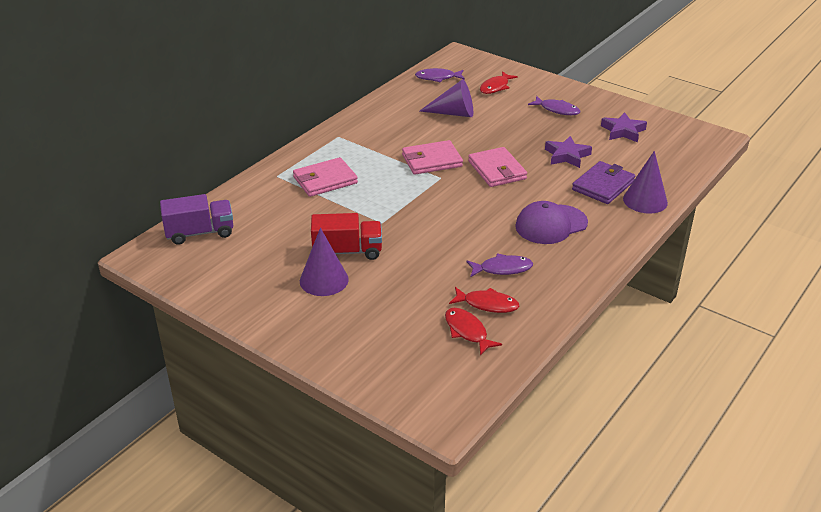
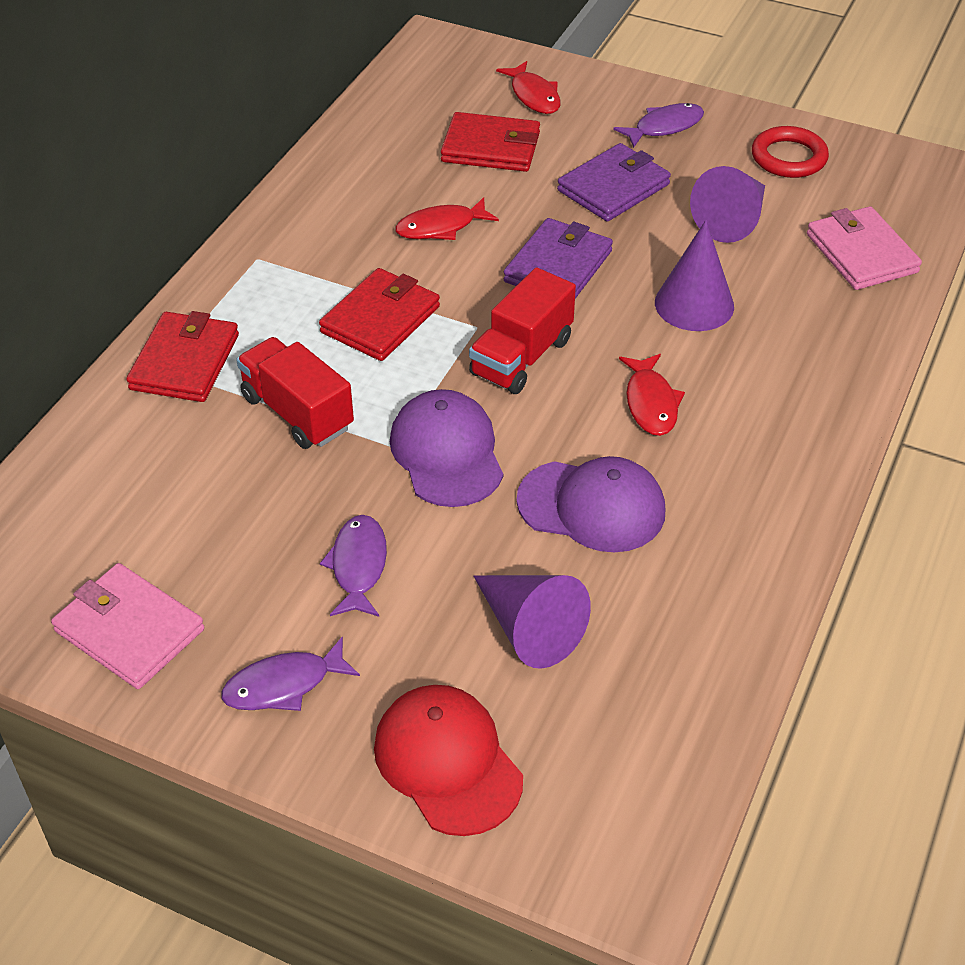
pink wallet: [293,157,358,197] [402,140,463,175] [468,147,527,187] = 3 -> [51,563,204,689] [807,206,922,290] = 2
purple cap: [515,201,588,244] = 1 -> [390,389,503,507] [516,456,665,552] = 2
purple star: [545,136,592,168] [601,112,647,142] = 2 -> none = 0
purple truck: [160,194,233,245] = 1 -> none = 0
purple wallet: [572,161,635,204] = 1 -> [504,218,613,299] [557,143,671,221] = 2
red cap: none = 0 -> [374,685,523,836] = 1
red ring: none = 0 -> [752,126,829,178] = 1
red truck: [311,213,382,260] = 1 -> [236,337,354,449] [469,267,576,394] = 2
red wallet: none = 0 -> [126,311,239,402] [319,268,440,361] [441,112,540,172] = 3

